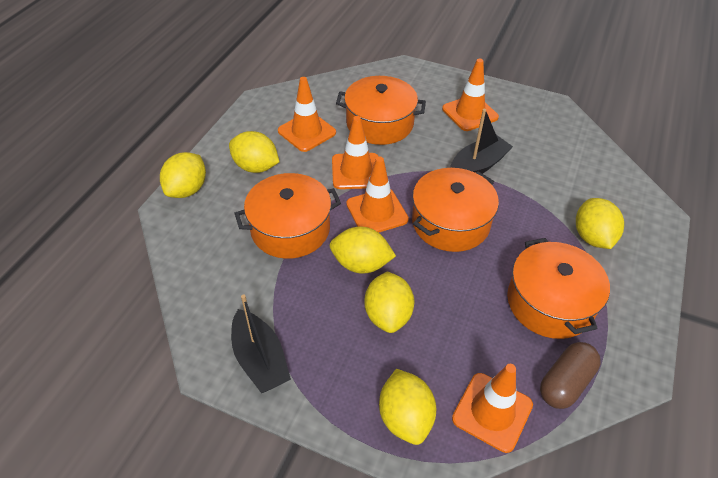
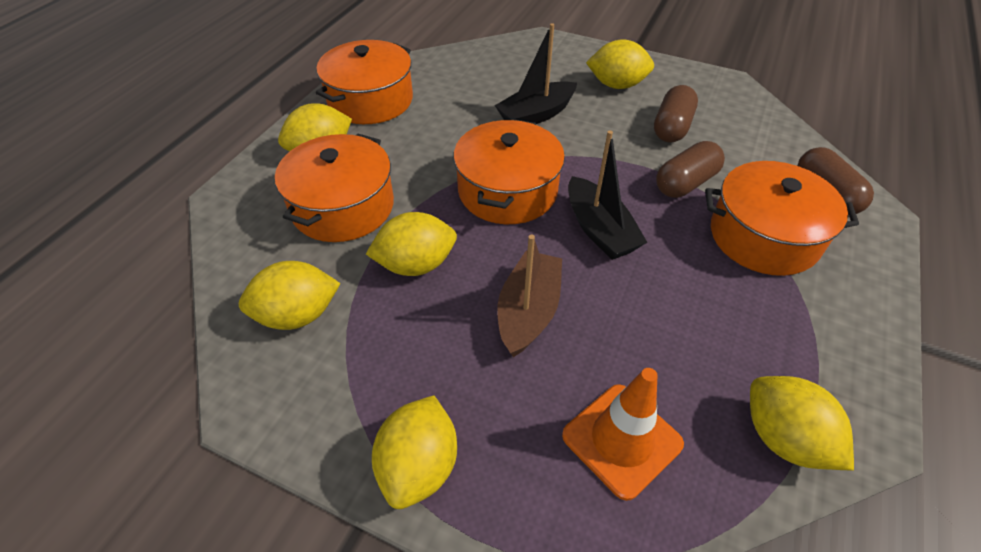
brown boat: none = 0 -> [497,235,562,357] = 1
brown capsule: [540,342,601,409] = 1 -> [654,85,698,143] [656,141,725,198] [798,147,874,215] = 3
orange traffic cone: [278,77,336,152] [332,116,379,189] [346,156,409,233] [442,58,499,131] [452,364,533,453] = 5 -> [562,368,684,501] = 1

